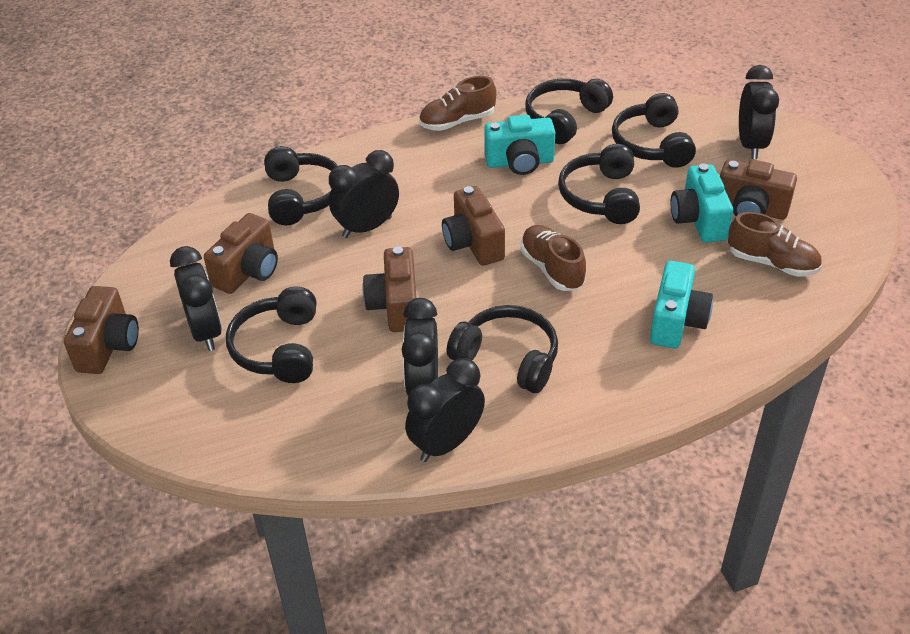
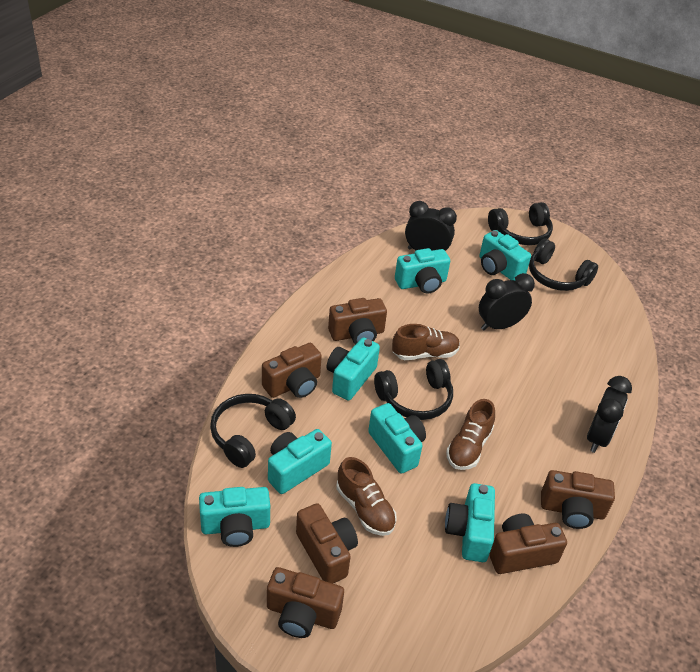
black clock: [170,246,222,351] [329,150,399,238] [402,298,438,396] [405,358,485,462] [739,65,779,159] = 5 -> [405,201,457,251] [479,273,535,330] [587,376,632,453] = 3
black headphones: [226,287,316,383] [264,146,338,225] [446,305,558,393] [525,79,613,144] [558,144,640,224] [612,93,696,168] = 6 -> [210,394,296,468] [374,359,453,420] [488,202,553,245] [529,238,598,291] = 4
brown camera: [64,286,139,374] [204,213,278,294] [363,246,416,332] [442,186,505,266] [720,159,797,220] = 5 -> [262,343,322,398] [267,567,344,638] [296,503,358,583] [328,298,387,345] [489,513,567,574] [541,470,615,529] = 6
turquoise camera: [484,115,555,175] [650,261,713,349] [670,164,733,243] = 3 -> [199,487,270,547] [268,429,332,494] [327,337,380,401] [368,403,426,474] [395,248,450,294] [445,483,495,562] [479,230,531,281] = 7

